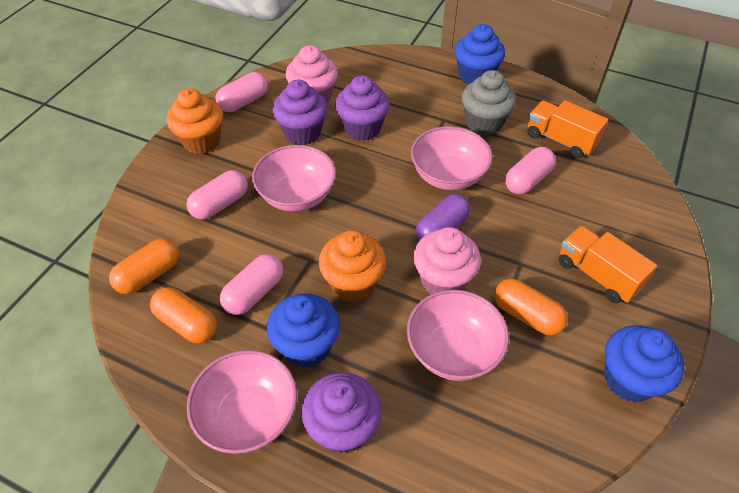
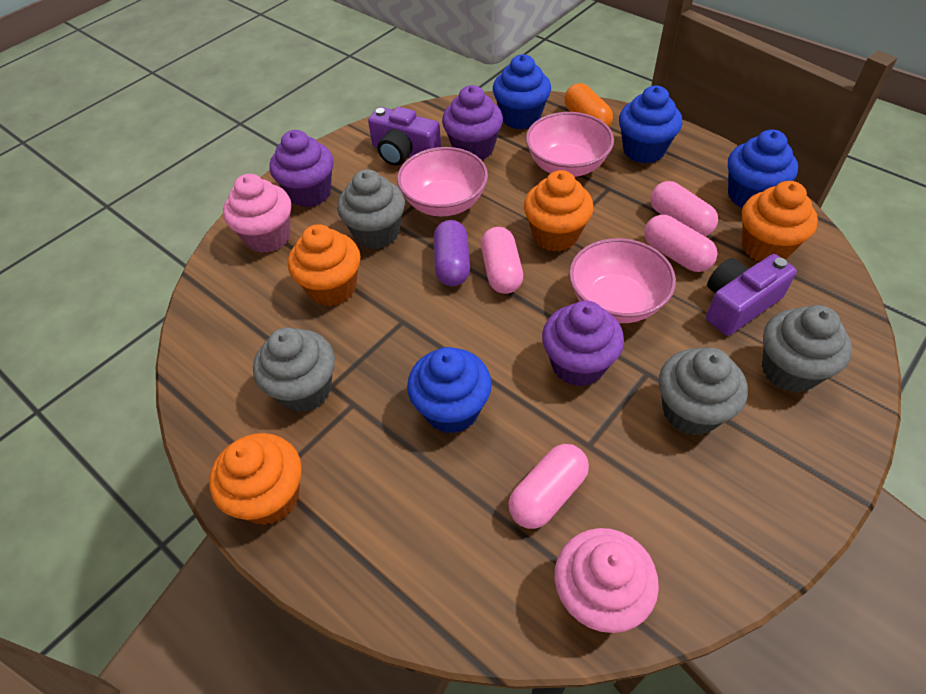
blue cupcake: [267,293,340,368] [454,24,505,85] [604,325,684,402] = 3 -> [407,347,492,433] [493,54,551,129] [619,86,682,164] [728,130,798,207] = 4
grey cupcake: [462,70,516,135] = 1 -> [253,327,335,412] [337,169,405,249] [659,348,748,436] [762,305,852,393] = 4
orange capsule: [109,238,179,294] [150,287,217,343] [494,279,568,336] = 3 -> [564,83,613,127] = 1
orange cupcake: [167,88,223,154] [319,230,386,302] = 2 -> [209,433,302,525] [288,224,361,306] [524,170,593,251] [742,181,818,262] = 4
orange truck: [527,100,608,158] [559,226,657,303] = 2 -> none = 0
pink bowl: [187,350,297,454] [252,145,336,212] [407,290,509,381] [411,126,492,190] = 4 -> [397,147,488,216] [526,112,614,177] [569,238,676,323] = 3
purple camera: none = 0 -> [368,107,441,166] [706,254,797,336] = 2

